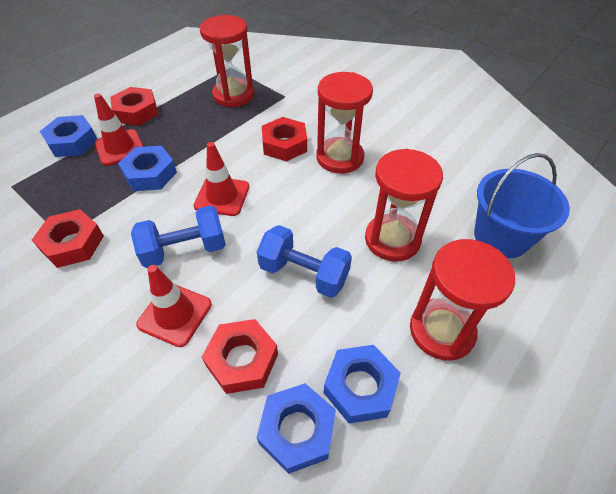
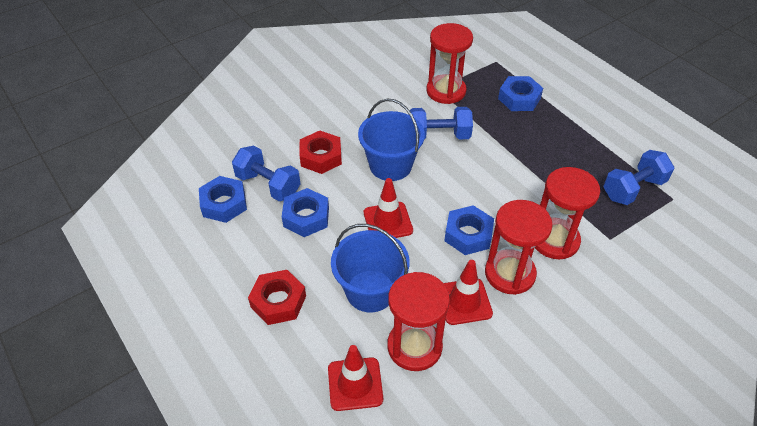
blue bucket: [474,153,570,258] = 1 -> [331,224,410,312] [358,99,425,181] = 2
blue dumbbell: [131,206,226,268] [257,225,352,298] = 2 -> [232,146,300,201] [410,107,473,139] [603,150,675,205] = 3
red nut: [32,209,104,268] [110,87,158,126] [202,319,278,394] [262,117,307,162] = 4 -> [248,270,306,325] [300,131,342,174] = 2

